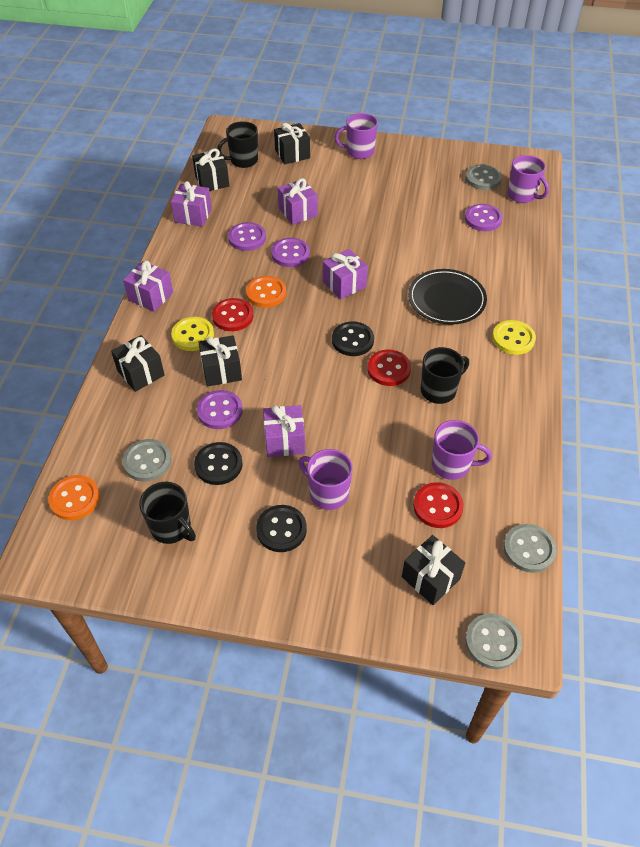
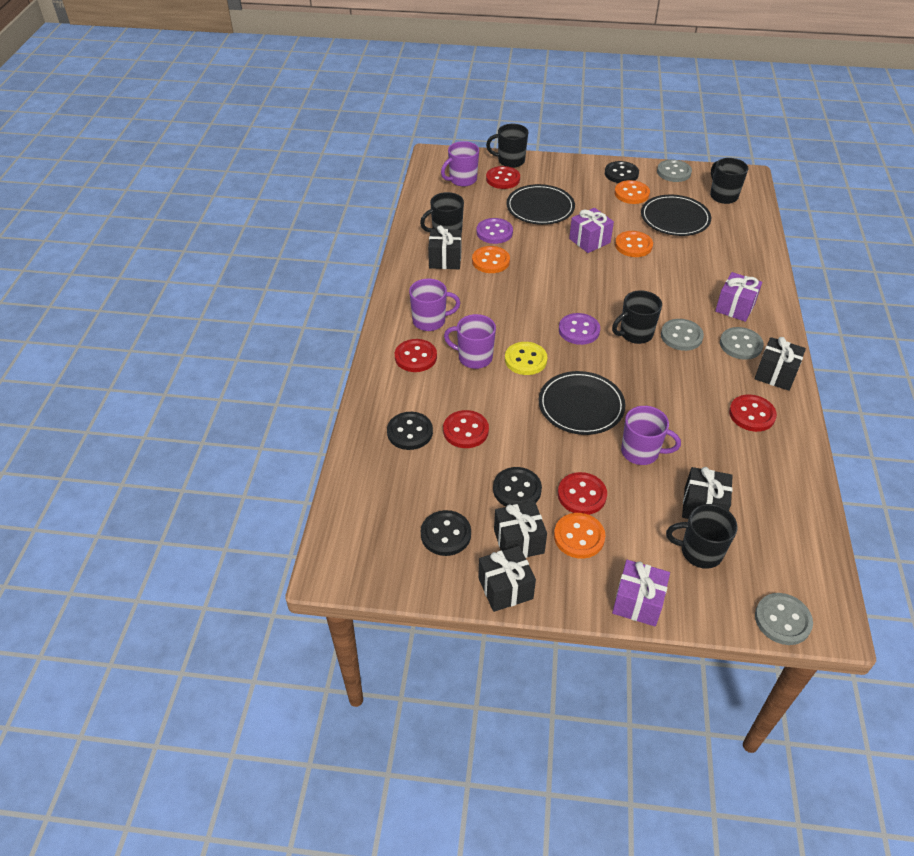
black button: [194,442,243,485] [256,505,307,552] [332,322,374,356] = 3 -> [387,412,433,450] [421,510,471,556] [493,467,542,506] [605,161,639,183] = 4
black mug: [139,482,196,544] [217,121,258,168] [421,347,469,404] = 3 -> [420,192,464,232] [486,124,528,168] [612,290,662,344] [666,504,738,569] [710,158,748,204] = 5
black plate: [408,269,487,325] = 1 -> [506,184,575,225] [539,371,626,435] [641,195,711,236] = 3
orange button: [48,475,100,520] [246,276,286,308] = 2 -> [472,246,510,273] [554,513,605,559] [614,180,650,204] [615,231,653,257] = 4
purple button: [197,390,243,429] [228,222,266,251] [271,238,310,267] [465,204,503,231] = 4 -> [476,218,513,244] [559,313,600,345] = 2
purple gift: [123,261,173,312] [171,181,212,227] [263,405,305,457] [278,178,318,225] [323,249,368,299] = 5 -> [569,208,614,253] [612,560,670,626] [715,272,762,322] = 3
red button: [212,298,253,331] [367,349,411,386] [413,482,464,528] = 3 -> [395,339,437,372] [443,410,489,448] [486,166,520,189] [558,472,607,515] [729,395,777,432] = 5
yellow button: [171,317,214,351] [492,320,536,355] = 2 -> [505,342,548,375] = 1

